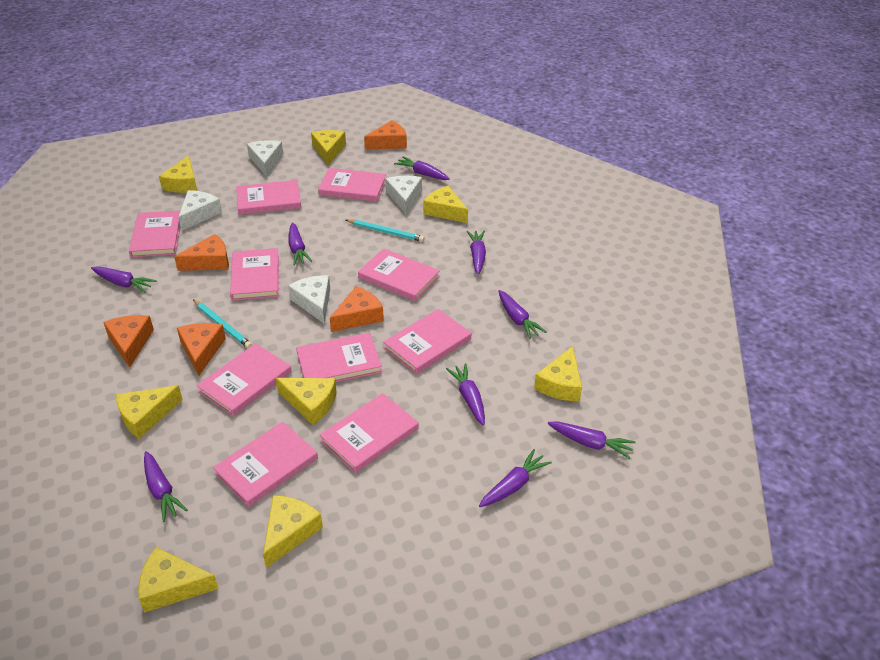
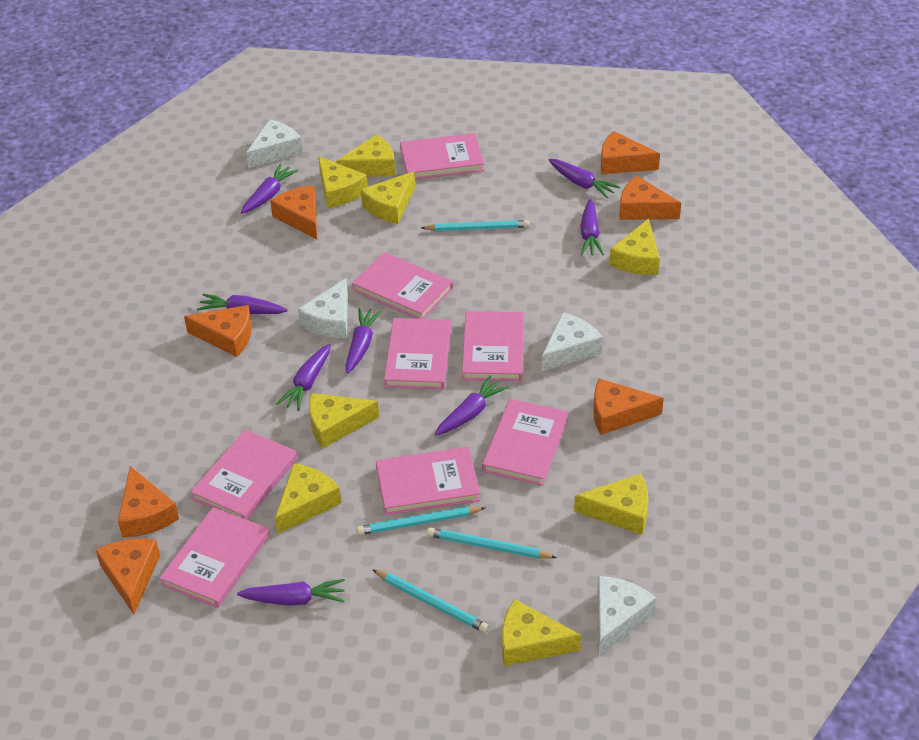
orange cheese: [103,315,154,368] [174,234,229,271] [177,323,226,376] [330,286,384,332] [364,120,407,150] = 5 -> [96,538,160,614] [118,466,179,538] [184,305,252,357] [270,185,317,239] [593,378,664,435] [601,131,660,174] [619,176,681,220] = 7
pink book: [129,210,181,258] [196,343,291,416] [213,422,318,507] [230,248,279,301] [236,180,301,215] [296,333,382,382] [318,168,386,202] [320,393,419,473] [358,248,440,301] [383,309,471,374] = 10 -> [159,507,270,608] [191,429,298,520] [352,252,453,319] [376,447,480,515] [384,318,451,390] [400,133,484,179] [462,311,524,381] [482,399,568,486] = 8
purple carrot: [91,266,156,292] [144,451,188,522] [289,222,312,265] [394,156,450,180] [446,363,485,426] [467,231,486,274] [479,449,552,507] [499,290,546,339] [548,421,636,459] = 9 -> [197,294,288,314] [237,579,345,606] [241,164,298,214] [276,344,331,411] [345,308,382,374] [435,375,509,435] [548,159,620,198] [580,199,604,255] = 8
turquoise pencil: [193,300,252,348] [346,219,425,242] = 2 -> [356,506,485,535] [372,569,489,633] [421,220,530,231] [427,527,557,559] = 4

